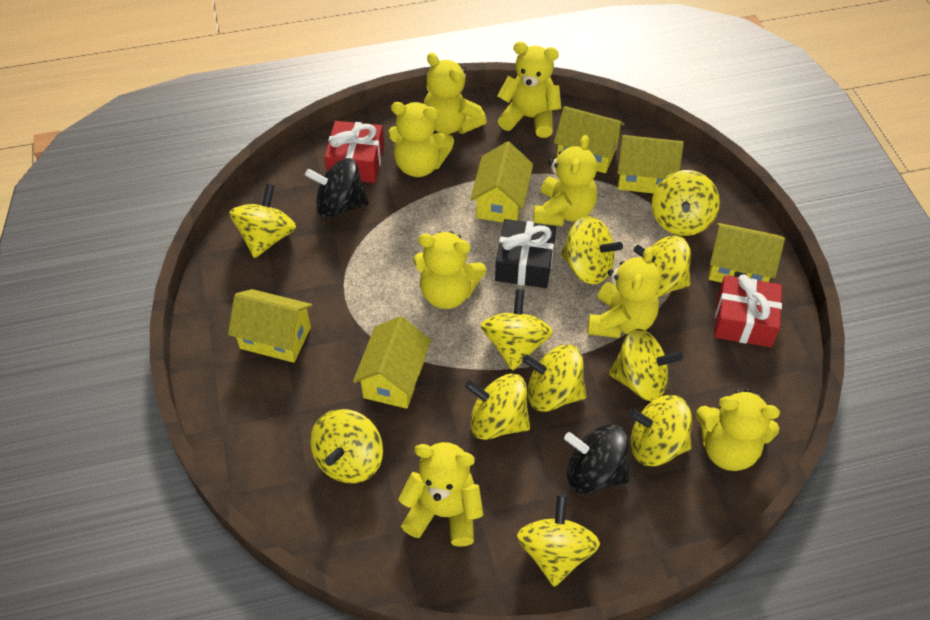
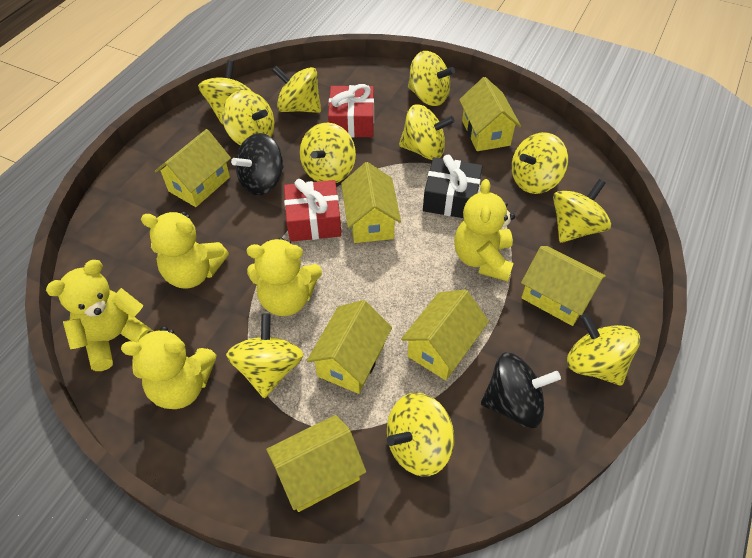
yellow house: [228,289,313,363] [353,316,431,409] [470,141,533,223] [554,106,625,173] [617,135,684,194] [708,223,785,283] = 6 -> [155,129,231,207] [266,415,366,512] [307,300,392,394] [341,162,401,243] [401,290,489,380] [459,77,521,151] [521,246,606,326] = 7
yellow teddy bear: [388,102,454,177] [398,442,484,547] [413,231,486,309] [424,53,487,134] [497,41,561,138] [533,135,597,226] [588,247,661,338] [696,388,780,471] = 8 -> [46,260,153,371] [121,326,217,409] [141,212,229,289] [247,238,322,316] [454,179,515,281] = 5

